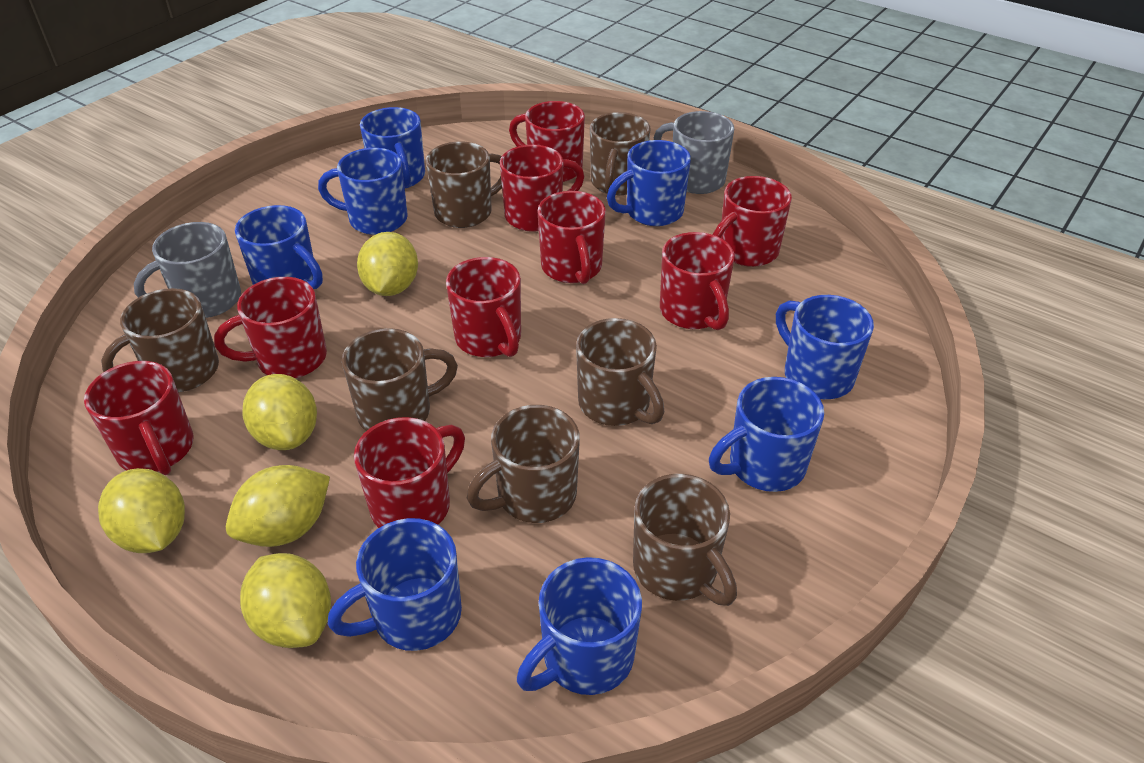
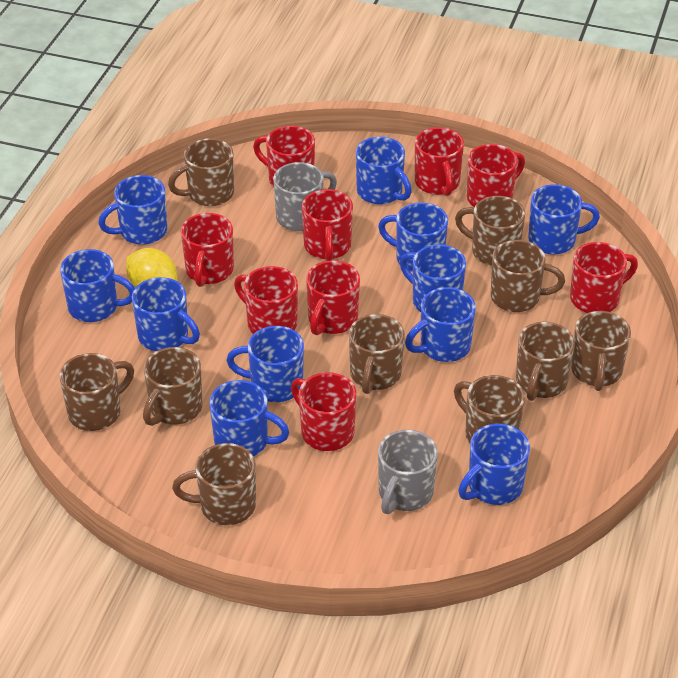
blue mug: [235,205,323,289] [318,148,408,235] [328,518,462,651] [360,107,425,188] [517,557,642,695] [607,140,691,226] [709,377,824,492] [776,295,874,399] = 8 -> [60,249,135,322] [98,175,167,245] [132,277,200,351] [209,380,289,456] [226,326,304,402] [356,137,412,204] [378,202,448,272] [400,244,466,312] [405,287,476,362] [458,424,530,505] [528,184,600,254] = 11
brown mug: [101,288,219,392] [342,328,458,431] [426,141,502,228] [467,405,580,523] [576,318,665,426] [590,112,651,195] [633,474,737,606] = 7 -> [59,353,134,431] [143,347,202,426] [168,138,234,206] [172,443,256,525] [349,314,405,394] [454,375,525,443] [455,196,525,266] [491,240,565,312] [516,322,575,401] [571,311,631,391] = 10
yellow lemon: [98,468,185,553] [226,465,330,547] [240,553,331,648] [242,374,317,450] [357,232,418,296] = 5 -> [126,248,177,288] = 1

